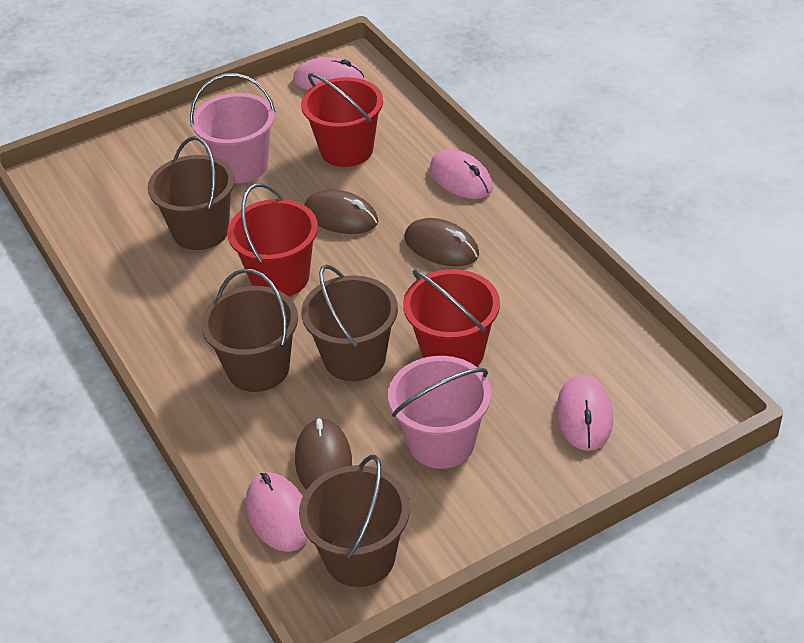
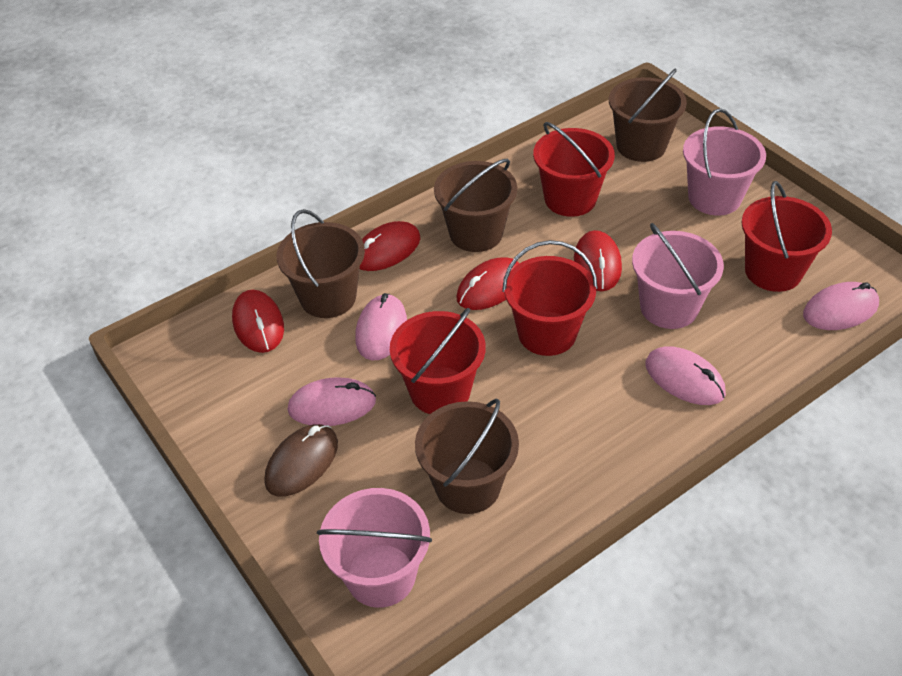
brown mouse: [295,418,352,490] [304,189,378,234] [405,218,479,266] = 3 -> [264,424,338,497] = 1
pink bucket: [190,73,276,183] [388,356,491,469] = 2 -> [317,488,432,608] [632,223,724,329] [683,108,766,216] = 3
red bucket: [227,183,318,296] [301,73,383,167] [403,269,500,367] = 3 -> [390,308,486,414] [502,240,598,356] [533,122,615,217] [741,181,832,292] = 4
red mouse: none = 0 -> [232,290,284,353] [360,221,420,271] [456,257,520,310] [574,230,622,291] = 4

